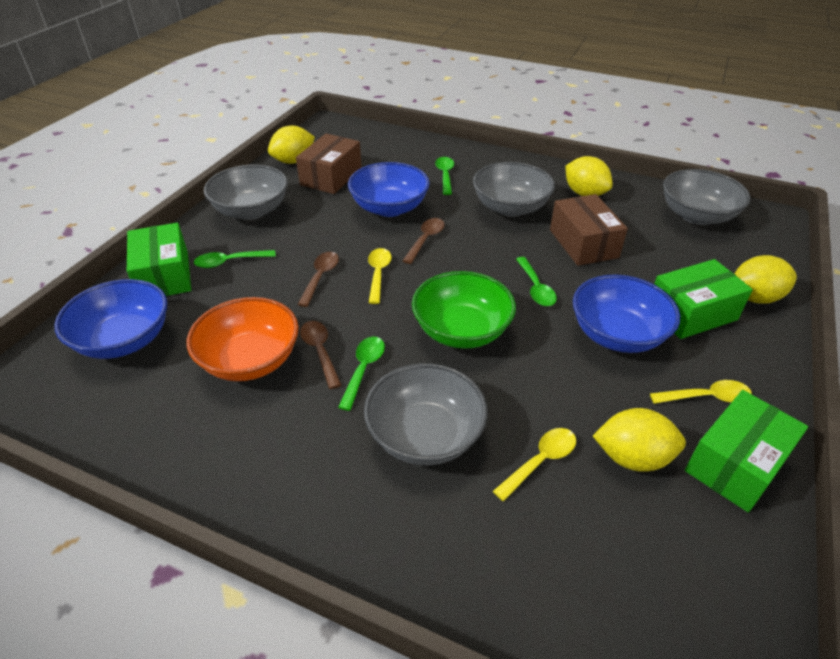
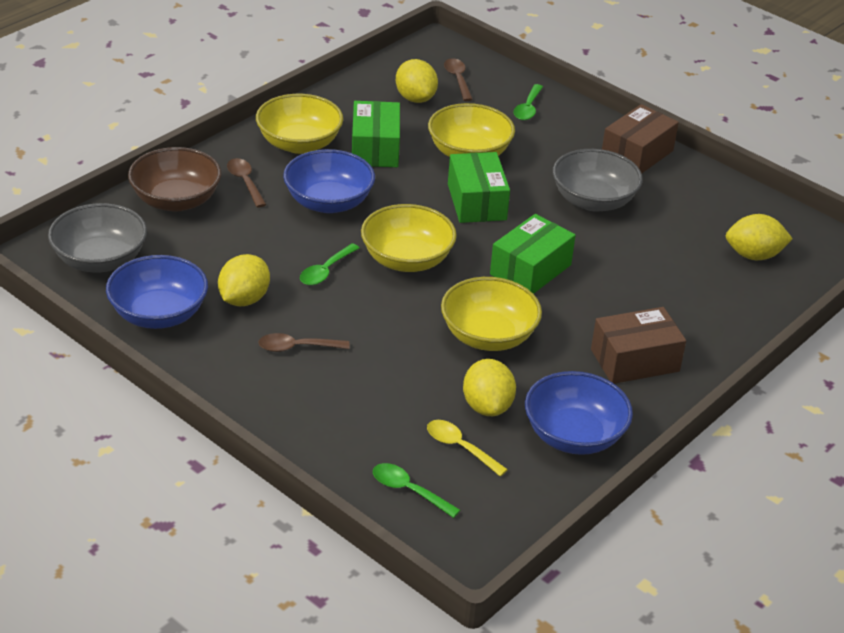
brown bowl: none = 0 -> [128,147,221,212] = 1
green bowl: [412,271,516,349] = 1 -> none = 0
green spoon: [194,250,276,268] [338,337,385,411] [435,157,454,195] [516,257,557,306] = 4 -> [300,243,360,285] [373,463,460,518] [513,84,543,120] = 3
grey bowl: [204,164,288,220] [364,363,488,466] [473,162,555,217] [663,169,751,225] = 4 -> [48,203,147,273] [553,149,643,212] = 2
orange bowl: [187,297,299,381] = 1 -> none = 0
yellow bowl: none = 0 -> [256,94,343,154] [361,204,457,272] [428,103,515,157] [441,277,542,351] = 4
yellow spoon: [368,248,392,304] [493,428,576,501] [650,380,752,404] = 3 -> [427,420,508,476] = 1

